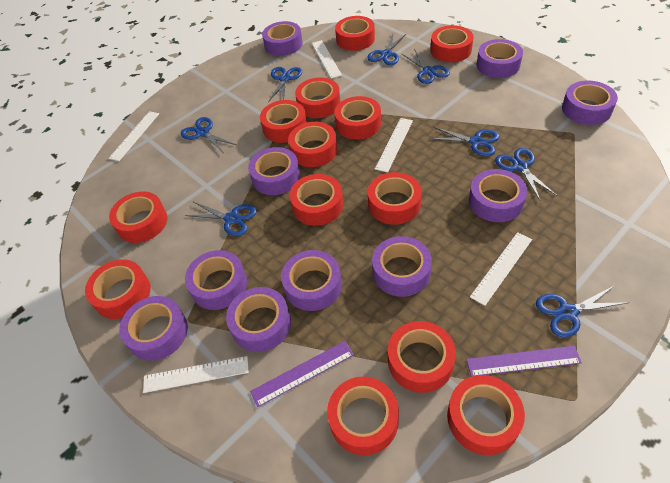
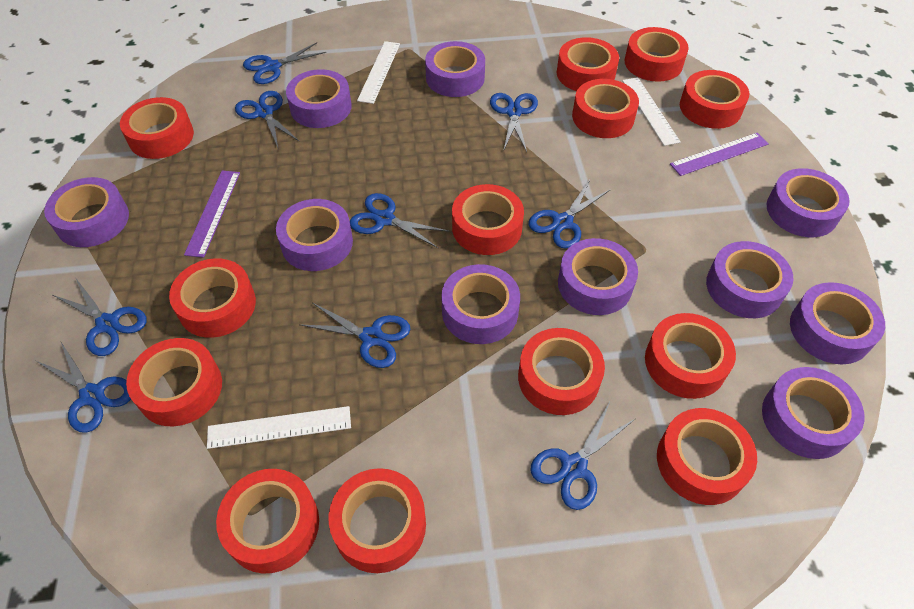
blue scissors: [181,117,236,152] [185,202,257,236] [268,67,302,102] [367,34,406,65] [402,49,450,84] [429,127,500,156] [495,148,557,200] [536,285,630,337] = 8 -> [35,342,131,433] [53,277,147,356] [235,91,300,147] [243,42,326,84] [299,303,410,368] [350,193,450,248] [490,93,538,152] [529,180,611,249] [531,402,635,510] = 9
white ruler: [109,111,159,161] [143,356,249,393] [312,40,342,79] [375,118,413,173] [470,232,532,306] = 5 -> [207,406,351,449] [357,41,400,104] [622,77,681,146] = 3

